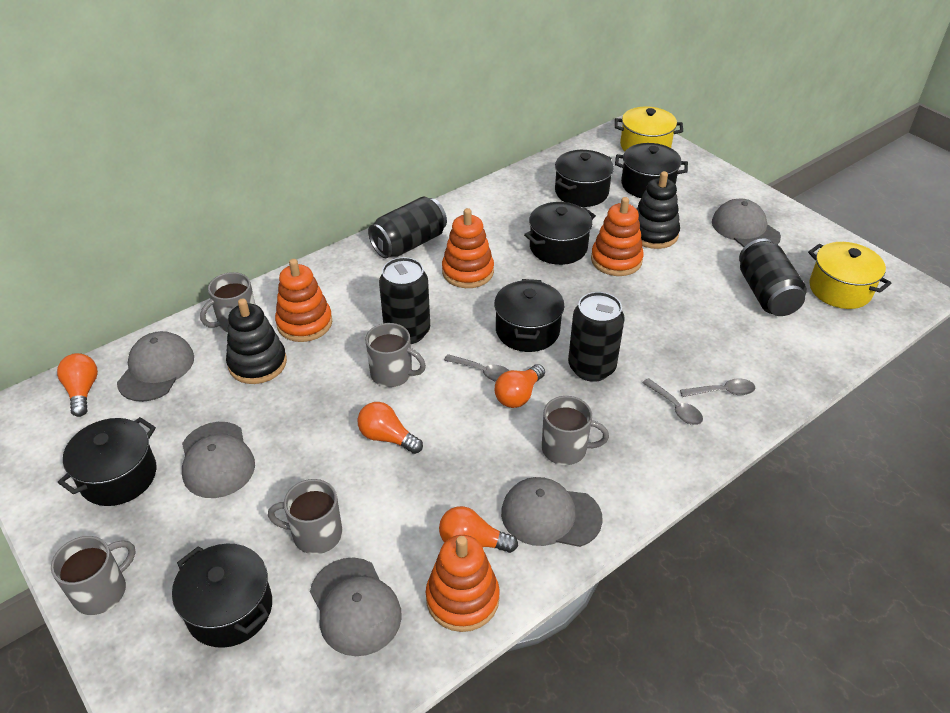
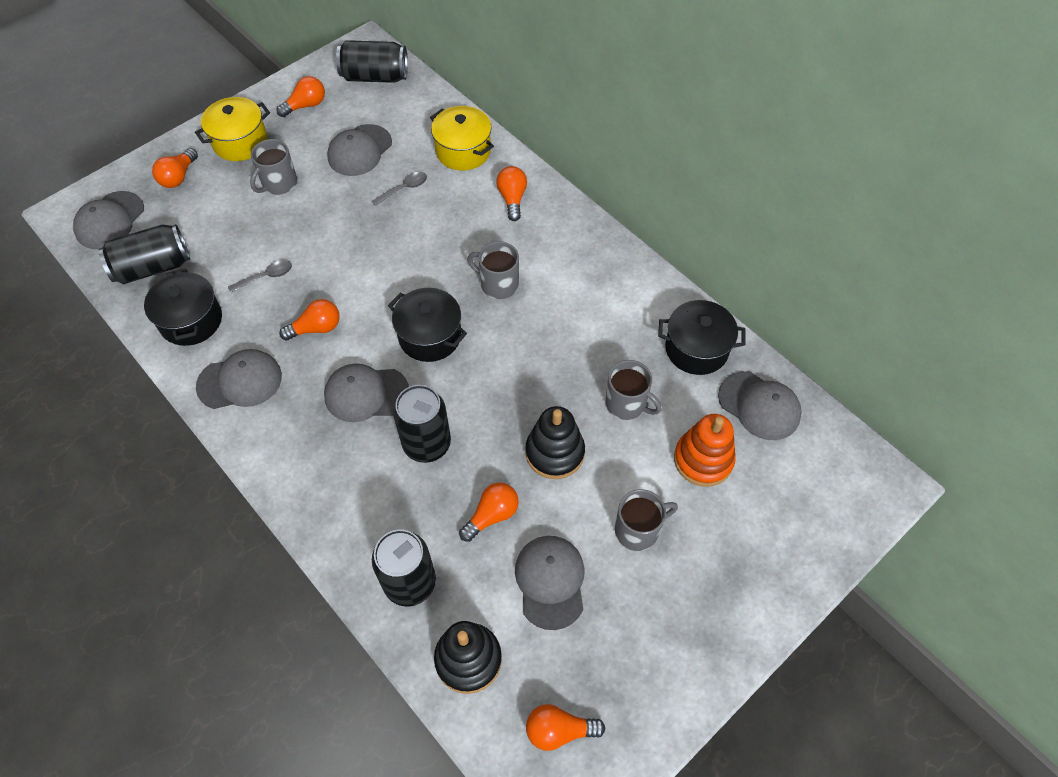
black pot: [58,417,156,506] [172,544,272,648] [494,279,564,352] [524,202,596,265] [555,150,614,207] [615,143,688,198] = 6 -> [144,269,222,346] [388,288,467,362] [658,300,746,375] = 3
grey cap: [117,331,194,402] [182,422,255,498] [310,557,402,656] [501,477,603,547] [712,199,781,247] = 5 -> [73,191,144,249] [196,349,282,409] [324,363,409,422] [327,124,392,176] [515,536,585,630] [718,371,802,440] = 6
grey mug: [51,536,136,615] [200,272,255,332] [268,479,342,554] [365,323,426,387] [542,396,609,465] = 5 -> [250,139,297,195] [467,241,519,299] [605,360,662,420] [615,489,678,551] = 4
grey spoon: [444,354,509,382] [642,378,703,425] [680,378,755,397] = 3 -> [228,260,292,293] [372,172,427,206] = 2
orange light bulb: [57,353,98,417] [357,402,423,454] [439,506,518,553] [495,364,545,408] = 4 -> [152,148,198,188] [277,76,325,117] [279,299,340,340] [459,482,519,542] [496,166,527,221] [526,704,605,751] = 6
orange stacking toy: [275,259,332,342] [426,535,500,632] [442,208,494,288] [591,197,644,276] = 4 -> [674,414,736,487] = 1

